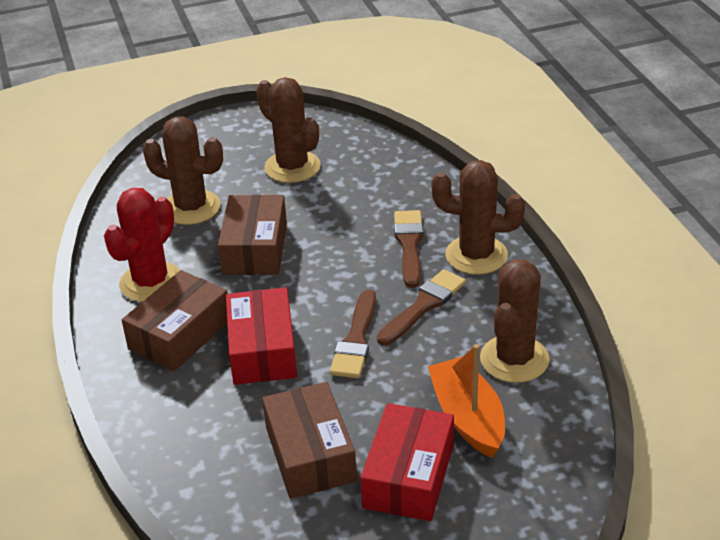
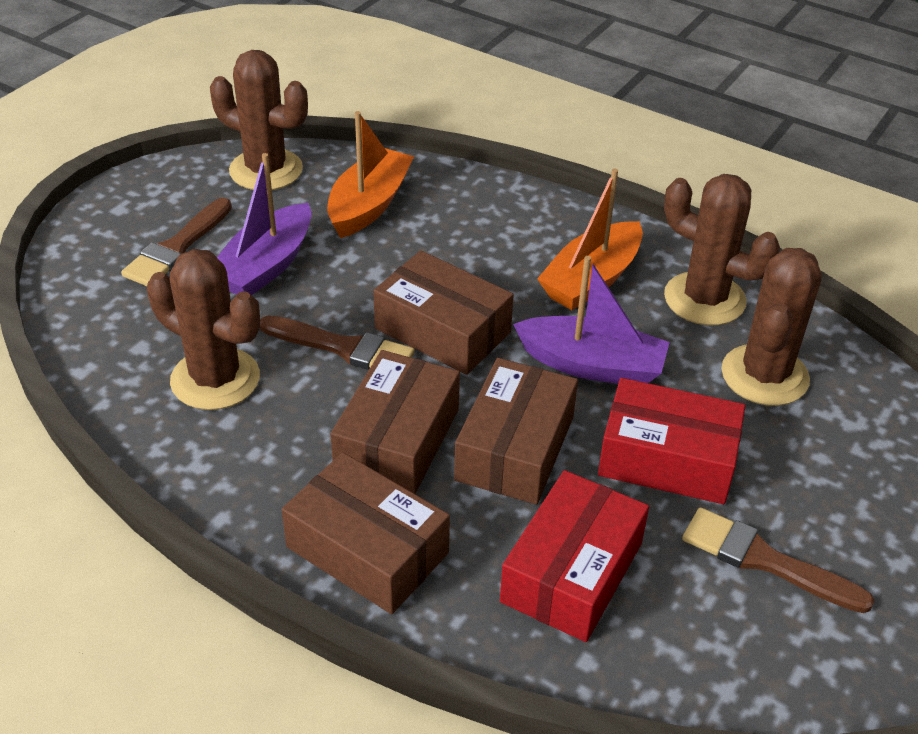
brown box: [122,270,228,371] [218,195,287,275] [262,382,357,499] = 3 -> [282,452,450,614] [331,350,460,494] [373,250,514,375] [454,358,578,505] = 4
orange boat: [428,344,505,458] = 1 -> [327,111,414,238] [537,169,643,310] = 2
purple boat: none = 0 -> [217,153,312,295] [513,256,670,384] = 2
red cactus: [104,188,180,302] = 1 -> none = 0

